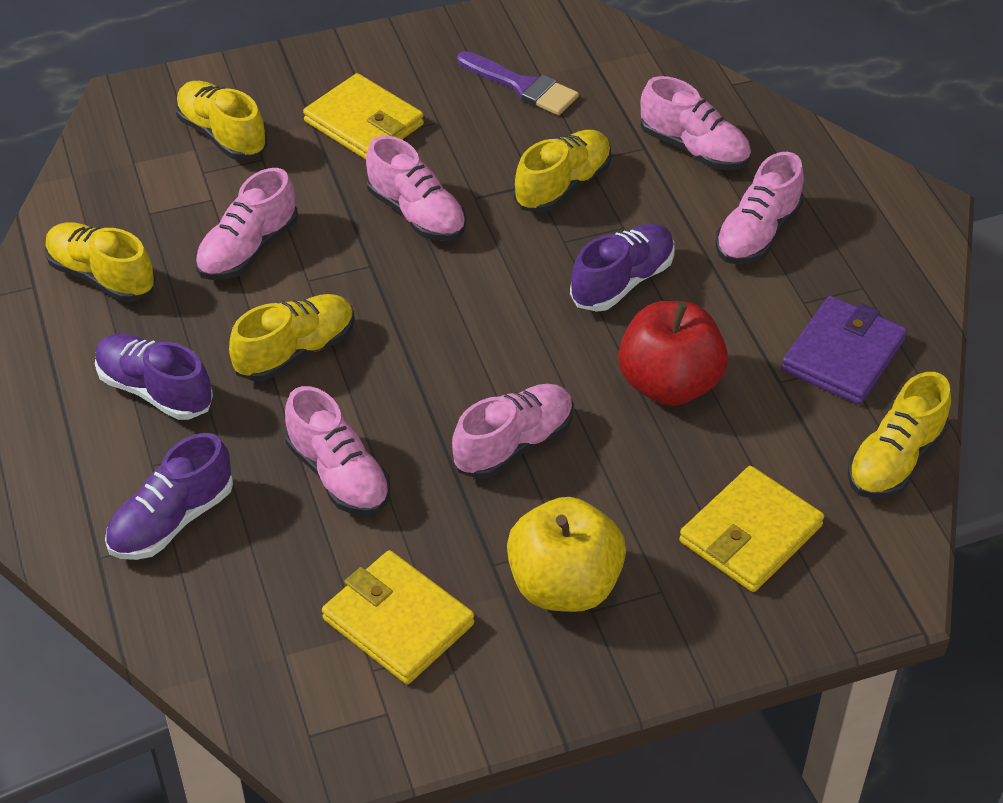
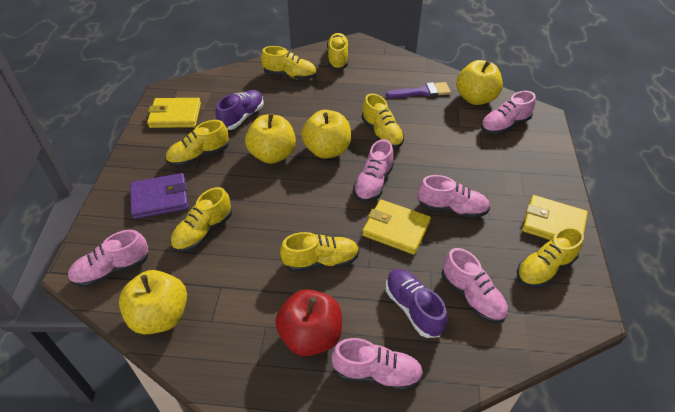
purple shoe: [95,334,213,420] [105,433,233,560] [570,224,675,312] = 3 -> [215,90,264,130] [386,269,447,338] = 2
yellow apple: [507,497,626,612] = 1 -> [119,270,187,335] [245,113,296,164] [301,110,351,159] [456,60,503,105] = 4
yellow shoe: [45,222,156,302] [175,81,267,160] [229,294,355,381] [514,130,611,213] [848,372,951,498] = 5 -> [165,120,229,167] [170,187,232,252] [261,46,317,80] [280,232,359,272] [327,33,349,70] [362,93,404,148] [517,227,584,288] = 7

